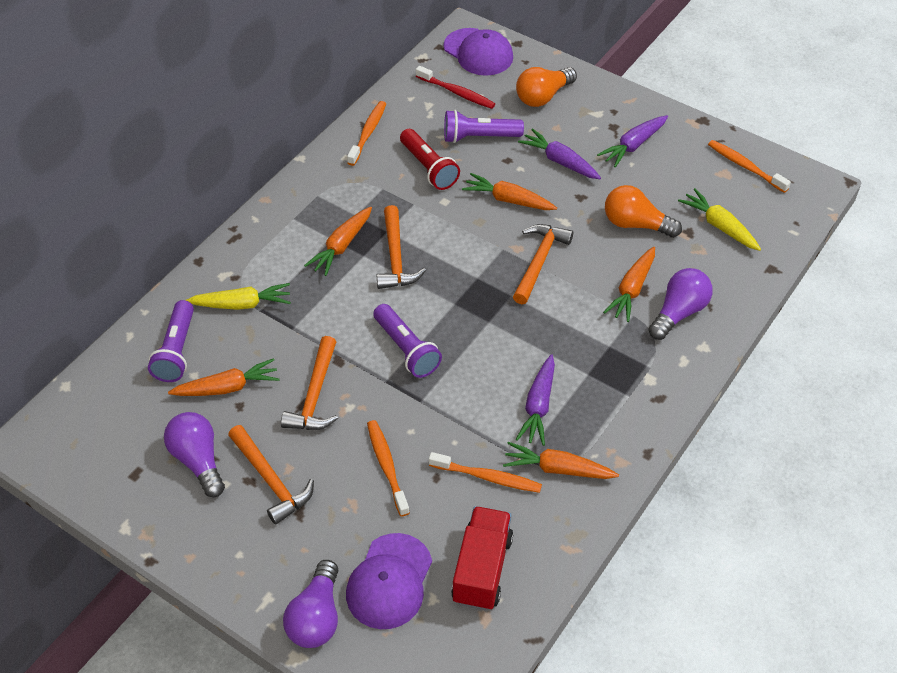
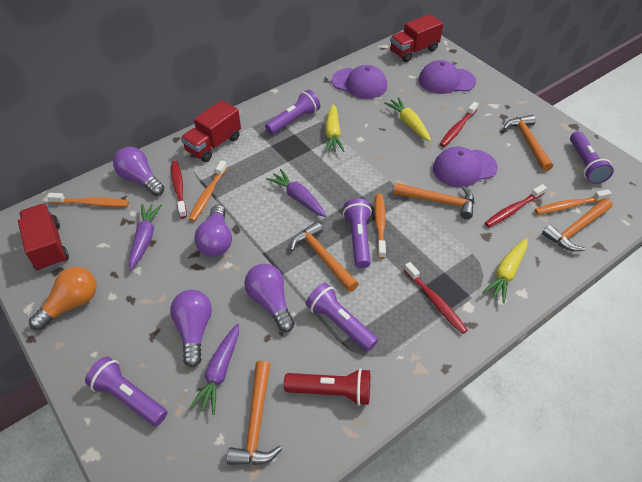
orange carrot: [168,358,280,396] [304,207,372,276] [462,173,557,210] [503,442,619,479] [603,247,655,322] = 5 -> none = 0
orange hammer: [228,425,314,525] [281,336,338,430] [376,205,426,289] [513,224,573,304] = 4 -> [227,361,282,465] [290,221,359,292] [394,183,474,219] [503,115,553,171] [542,198,613,251] = 5
orange light bulb: [516,67,577,107] [605,185,682,238] = 2 -> [29,267,97,330] = 1
purple cap: [346,533,432,629] [444,28,513,76] = 2 -> [332,65,387,99] [419,60,476,94] [433,147,498,187] = 3
purple flashlight: [148,300,194,382] [373,304,442,378] [444,110,524,143] = 3 -> [85,356,167,426] [265,90,320,135] [306,283,378,352] [343,198,372,268] [570,131,614,184] = 5
purple light bulb: [164,412,225,497] [283,560,338,648] [648,268,713,340] = 3 -> [113,147,164,196] [170,290,212,368] [194,205,232,257] [244,264,295,332] = 4
red toothbrush: [416,66,495,109] = 1 -> [171,161,187,218] [404,262,468,334] [440,102,479,147] [485,184,547,227] = 4
red truck: [451,506,513,611] = 1 -> [18,203,69,271] [181,100,241,162] [390,14,443,62] = 3
yellow carrot: [186,283,291,310] [678,188,761,251] = 2 -> [325,104,345,152] [384,97,431,141] [482,238,528,303] = 3

